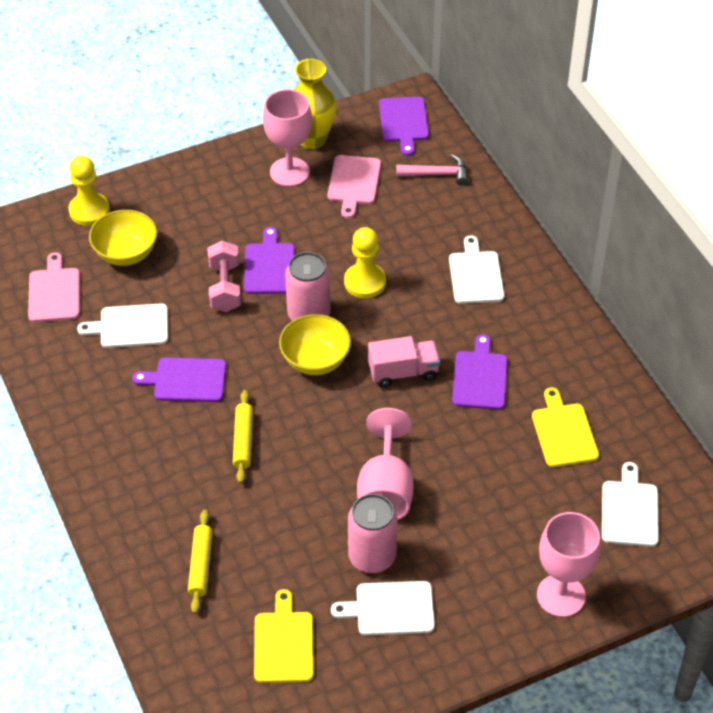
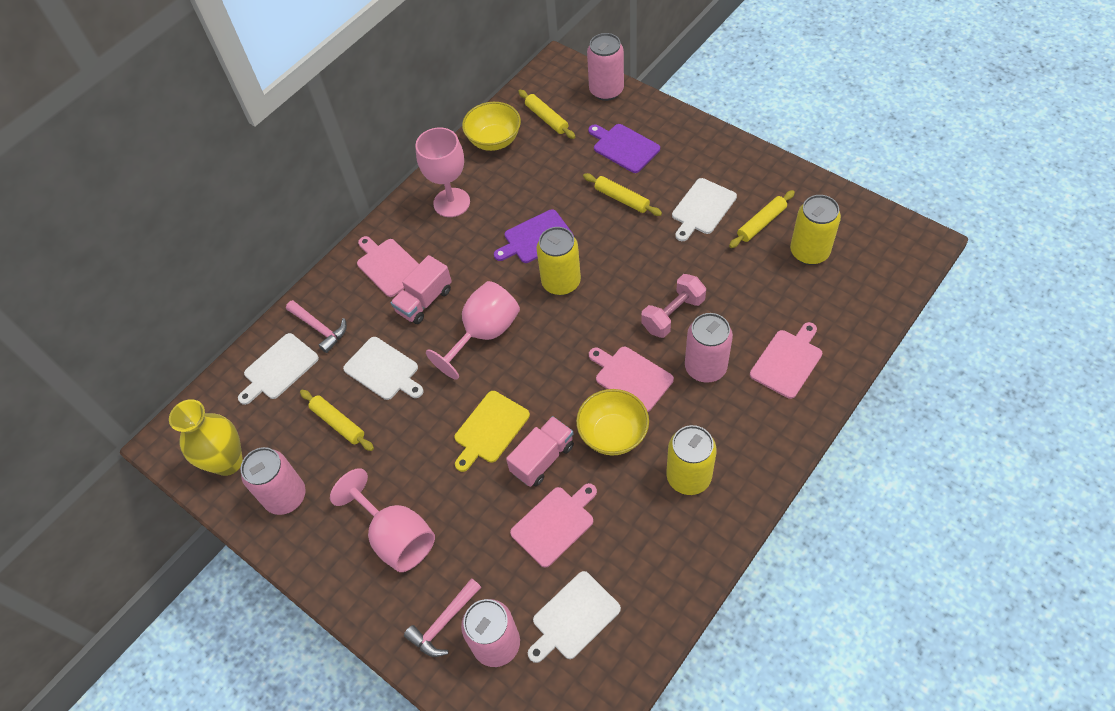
pink can: [285,252,330,321] [348,494,398,573] = 2 -> [241,447,306,515] [461,599,520,667] [587,33,624,101] [685,313,733,383] = 4
pink cutting board: [28,252,80,322] [327,155,381,218] = 2 -> [357,236,419,297] [510,483,597,568] [589,347,674,412] [750,322,822,399] = 4
pink hammer: [396,154,468,186] = 1 -> [286,300,347,353] [404,578,481,657] = 2
pink truck: [368,336,440,388] = 1 -> [391,255,452,324] [506,416,574,487] = 2
purple cutting board: [132,357,226,402] [244,227,295,294] [379,97,429,156] [452,334,508,410] = 4 -> [494,209,574,263] [588,124,660,173] = 2
yellow can: none = 0 -> [536,227,581,295] [666,425,717,495] [790,195,841,265] = 3
yellow cutting board: [254,589,314,683] [532,387,599,467] = 2 -> [454,391,530,472] = 1
yellow pawn: [68,156,110,226] [344,227,386,298] = 2 -> none = 0
yellow rolling pin: [188,510,213,614] [233,390,253,484] = 2 -> [300,390,374,451] [518,90,575,139] [583,173,662,216] [729,190,795,248] = 4

